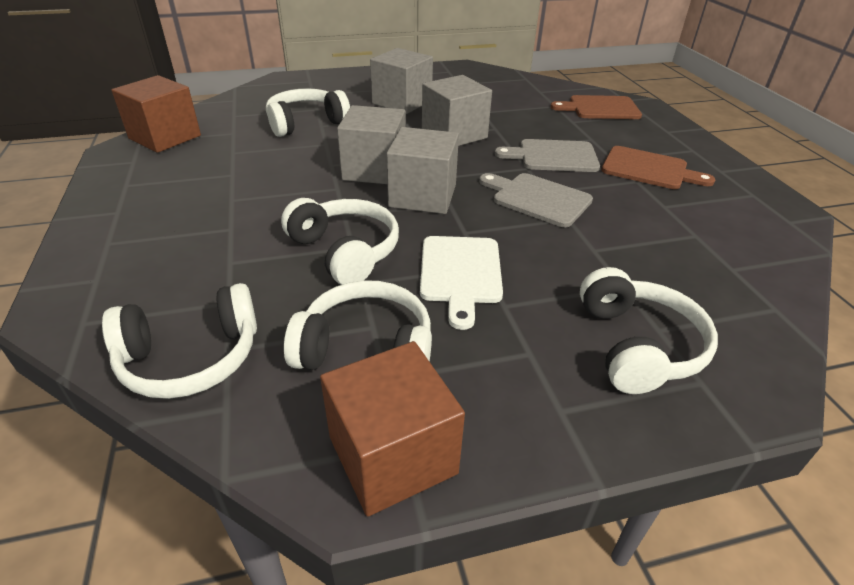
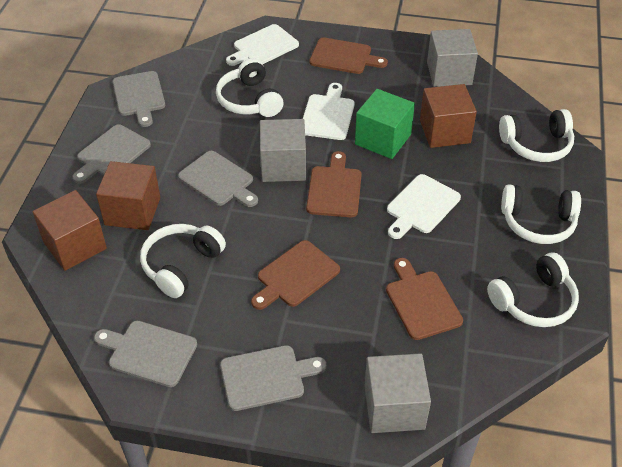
brown cube: [111,75,201,153] [320,341,465,517] = 2 -> [33,190,107,271] [96,161,161,230] [420,84,477,148] = 3
brown cutting board: [550,95,642,119] [601,146,715,189] = 2 -> [251,240,340,310] [306,151,362,217] [309,37,388,74] [386,258,463,340] = 4
green cube: none = 0 -> [355,89,415,159] = 1
grey cube: [337,105,406,184] [370,48,433,114] [387,127,459,214] [422,75,492,146] = 4 -> [260,119,306,182] [365,353,431,433] [427,29,478,87] = 3
grey cutting board: [479,173,593,227] [495,139,600,172] = 2 -> [72,124,151,184] [94,321,197,387] [113,71,165,127] [178,151,258,207] [220,345,326,411] = 5
white cutting board: [420,236,503,330] = 1 -> [226,24,299,66] [303,83,355,140] [387,174,461,239] = 3

